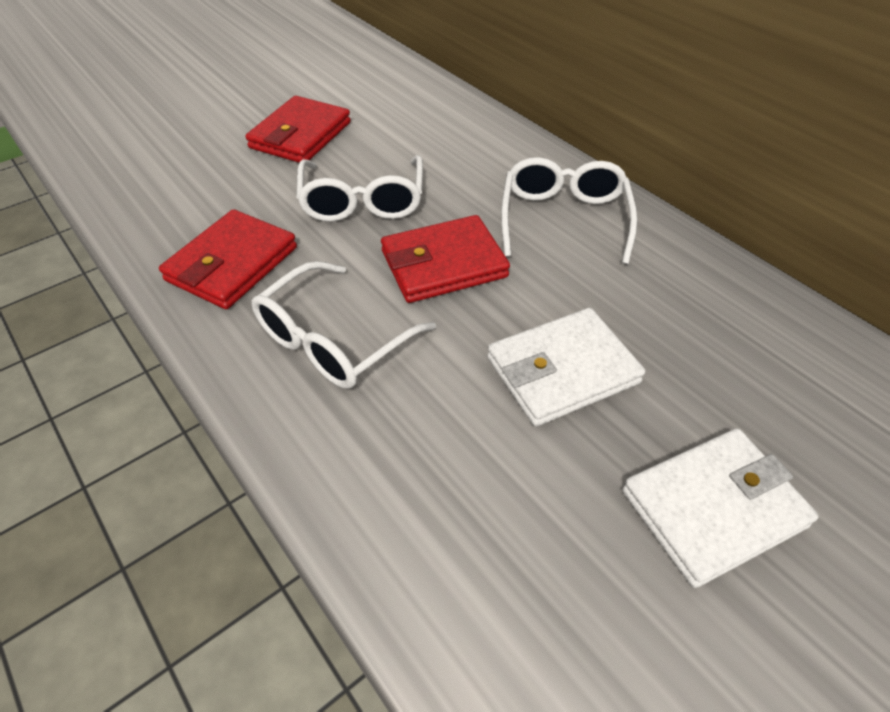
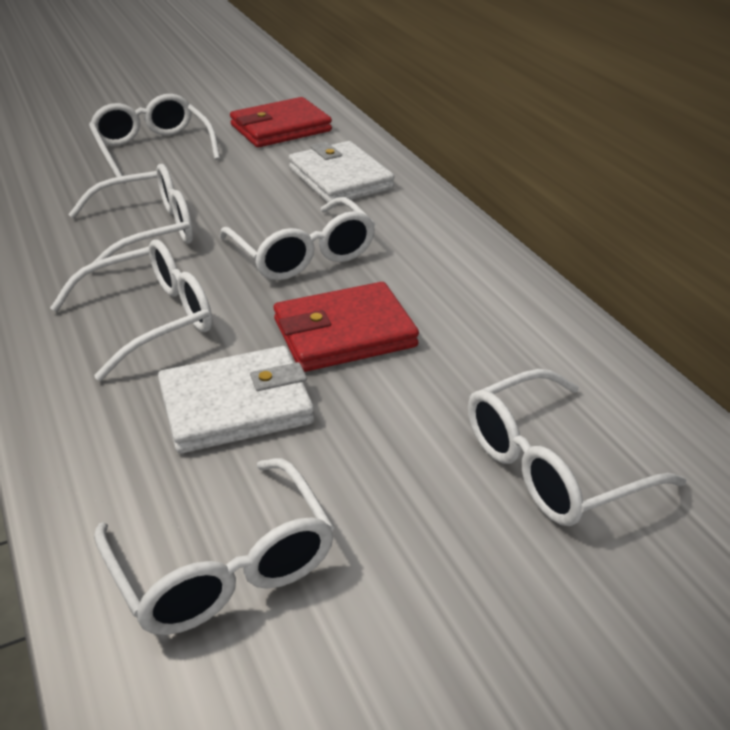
red wallet: [159,209,297,309] [246,96,351,163] [381,215,510,303] = 3 -> [230,97,332,147] [274,282,419,372] = 2
white glasses: [251,261,436,389] [296,155,423,222] [501,157,638,264] = 3 -> [50,239,213,381] [68,164,193,273] [89,94,220,177] [94,458,335,635] [219,197,375,280] [468,369,686,526] = 6

